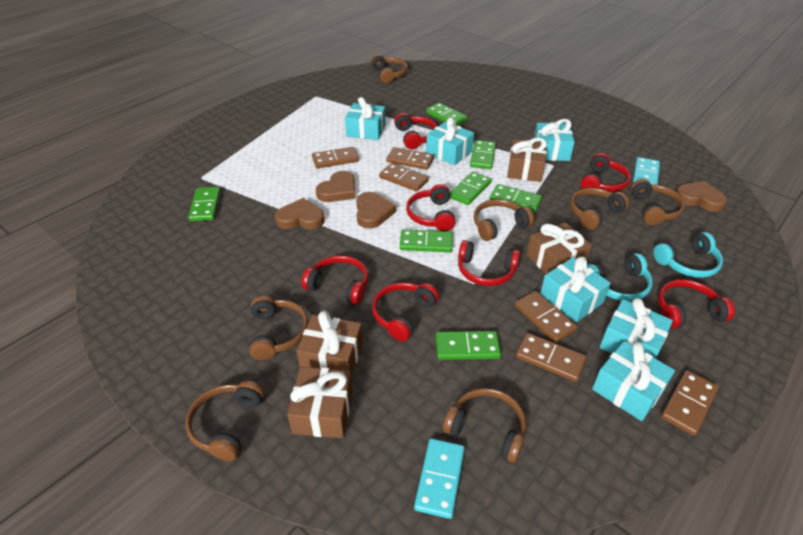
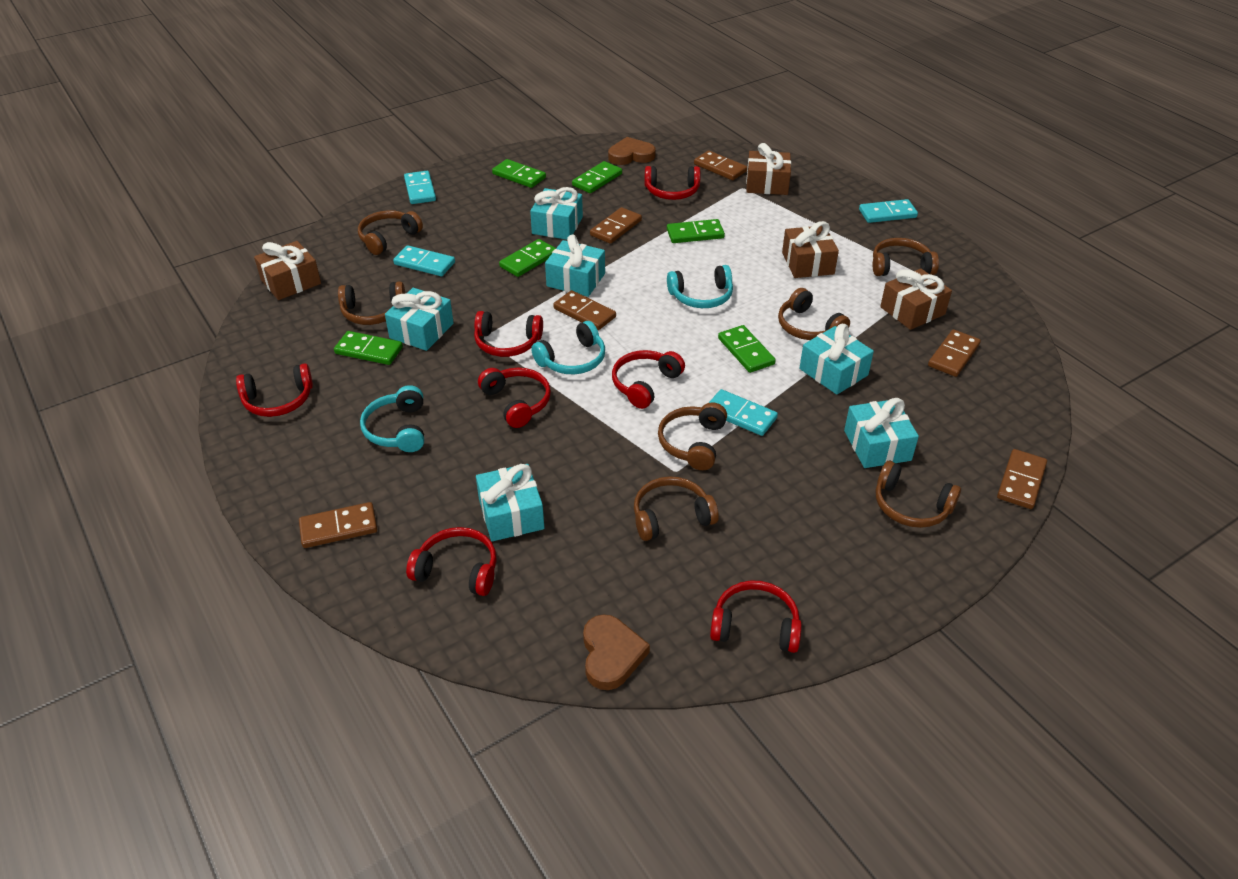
brown heart: [275,198,325,230] [316,171,355,202] [356,192,396,229] [676,181,727,212] = 4 -> [583,614,650,690] [608,137,656,165] = 2
green domino: [188,187,221,221] [400,229,453,252] [426,103,468,126] [436,331,501,360] [450,172,492,205] [470,140,496,169] [490,184,542,212] = 7 -> [334,331,403,365] [492,159,546,188] [499,239,556,277] [572,161,622,193] [667,219,725,243] [718,325,776,373] = 6
turquoise domino: [414,438,465,519] [633,157,660,185] = 2 -> [393,245,455,276] [404,171,436,204] [709,389,778,436] [859,199,918,223] = 4
turquoise headphones: [587,253,653,301] [653,232,723,278] = 2 -> [360,385,424,452] [531,321,605,374] [667,265,733,308] = 3

